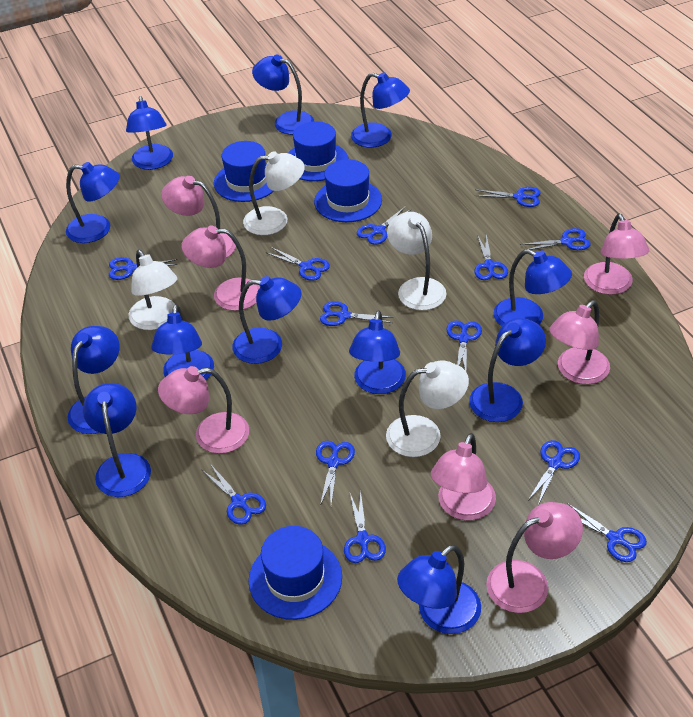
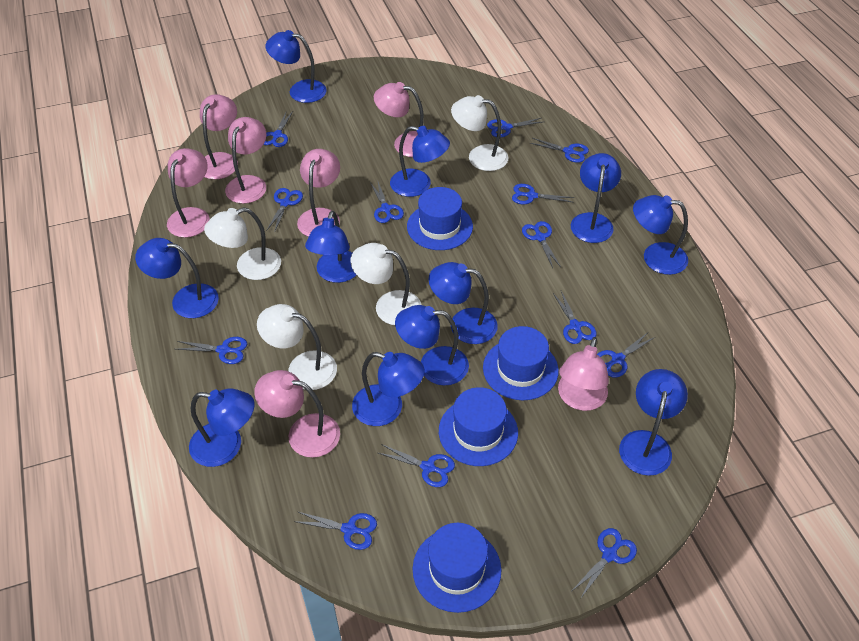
blue lamp: [66,162,120,243] [68,326,120,434] [83,383,151,497] [126,96,173,170] [151,304,214,380] [232,276,301,364] [252,55,314,135] [349,310,406,394] [351,72,410,148] [397,545,481,634] [469,318,546,422] [493,249,572,327] = 12 -> [135,238,219,318] [189,388,254,467] [266,30,327,103] [305,211,356,283] [352,352,425,426] [390,126,450,197] [395,305,469,385] [429,262,498,344] [571,153,621,243] [619,369,688,476] [633,195,688,275] = 11

